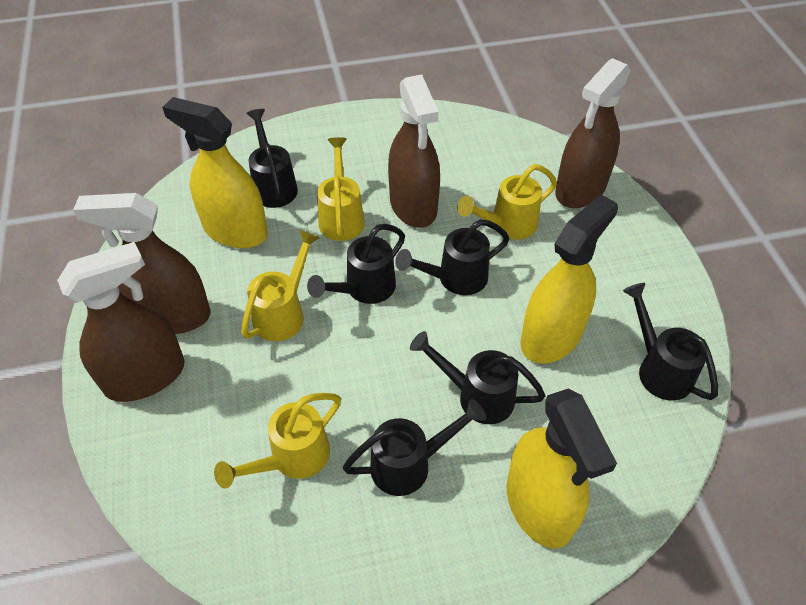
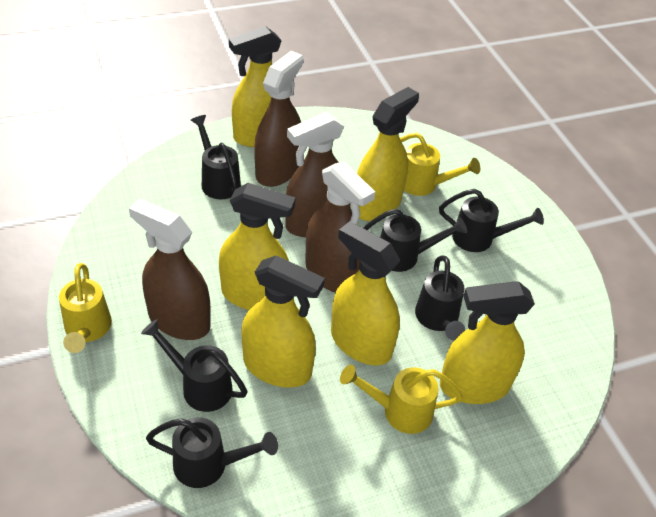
yellow spray bottle: [162,97,268,248] [506,388,617,549] [520,194,618,364] = 3 -> [219,183,296,310] [229,26,282,147] [242,255,325,388] [331,221,400,365] [357,87,419,221] [440,281,535,404] = 6
yellow watering can: [214,393,341,489] [241,230,320,341] [317,137,365,241] [457,164,557,239] = 4 -> [59,263,112,353] [340,365,463,434] [400,133,480,196] = 3

